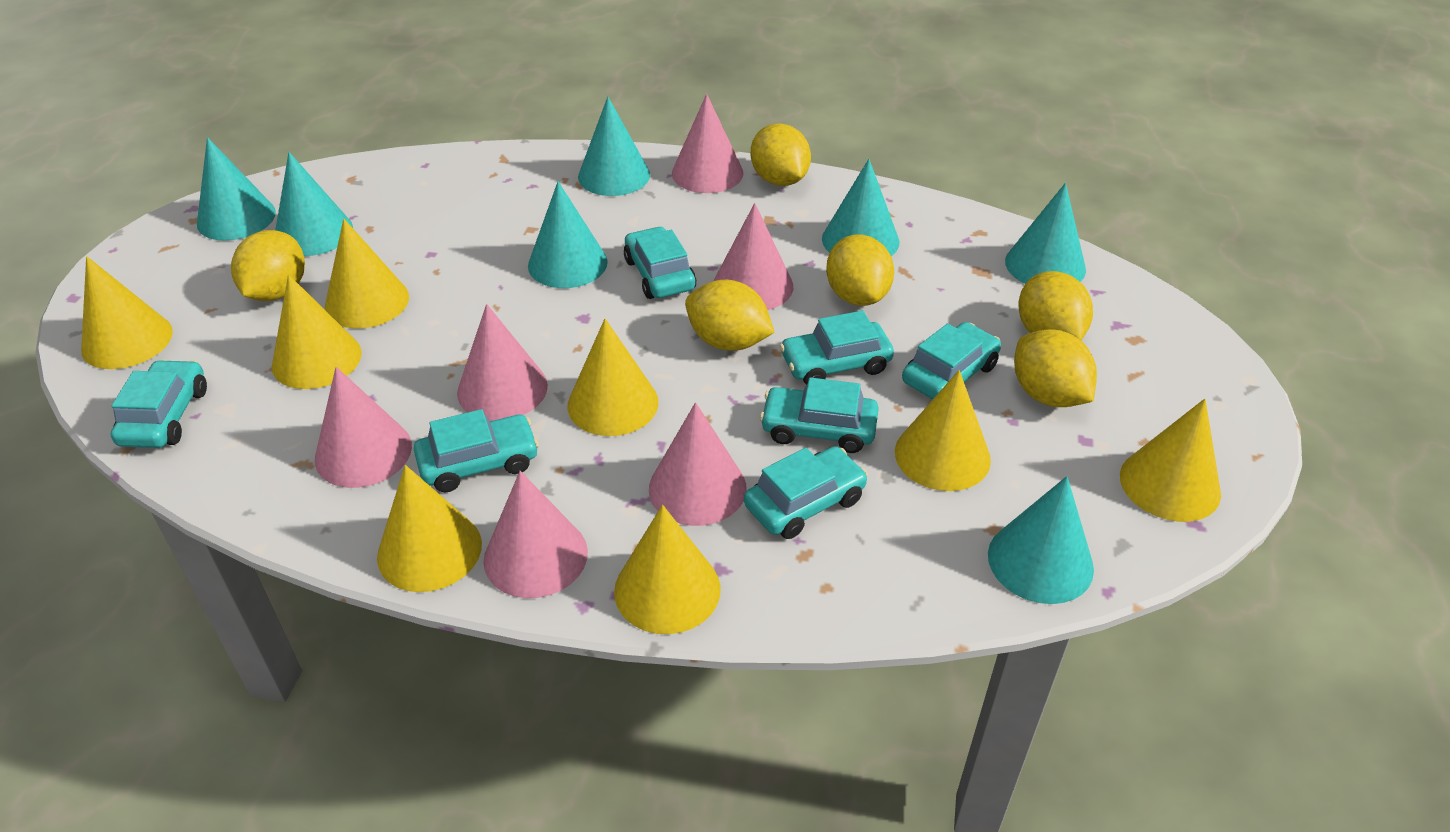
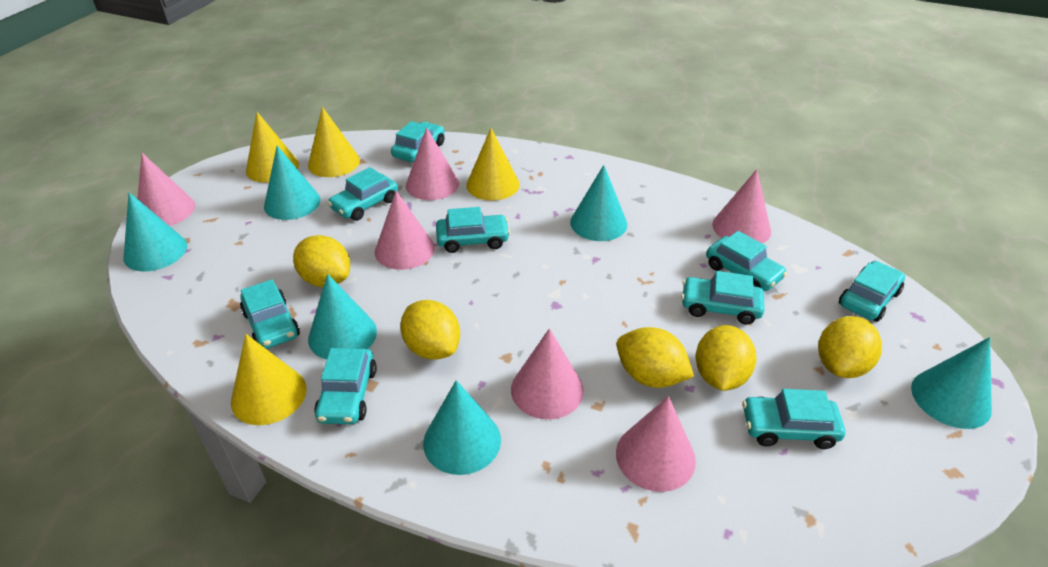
turquoise car: [111,359,207,448] [414,409,539,492] [624,227,696,299] [744,446,868,539] [760,377,879,453] [780,311,894,385] [902,322,1001,399] = 7 -> [240,279,300,349] [314,348,377,424] [328,167,398,221] [391,121,445,162] [436,207,510,253] [681,271,764,324] [706,231,787,291] [743,389,845,449] [839,261,905,322] = 9
turquoise cone: [197,137,276,241] [275,152,353,256] [528,182,608,288] [578,97,650,196] [822,159,900,256] [988,476,1094,604] [1005,183,1086,284] = 7 -> [124,192,187,272] [264,146,320,220] [308,274,377,359] [423,380,501,475] [570,165,627,241] [911,337,992,429] = 6
yellow cone: [81,256,173,369] [272,275,362,389] [325,219,409,328] [377,465,482,592] [568,319,659,436] [614,505,721,634] [895,370,991,491] [1120,399,1221,522] = 8 -> [231,334,306,425] [246,112,299,183] [308,107,360,177] [466,128,520,201] = 4
yellow lemon: [231,230,305,301] [685,280,774,351] [751,123,811,186] [826,234,894,306] [1014,329,1097,407] [1018,271,1093,340] = 6 -> [293,235,350,287] [400,300,460,360] [617,327,694,388] [696,325,757,391] [818,316,882,378] = 5

